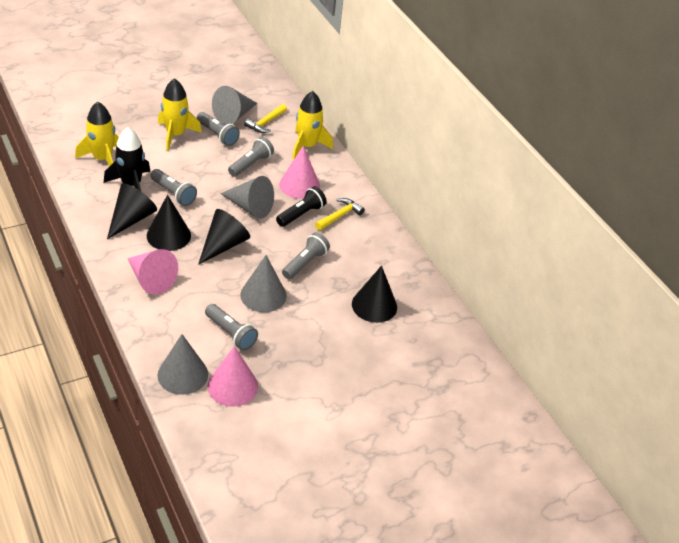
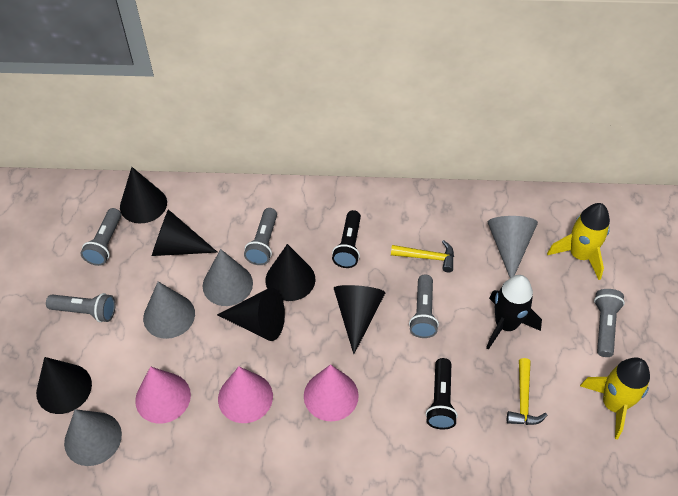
black cone: [107,183,157,239] [147,195,191,251] [198,209,250,265] [352,266,397,323] = 4 -> [36,357,92,414] [120,167,167,224] [152,209,218,256] [217,288,285,341] [265,244,316,301] [334,285,385,354] = 6
black flashlight: [276,186,327,227] = 1 -> [332,210,361,268] [426,358,458,430] = 2
yellow rocket: [75,102,119,166] [158,78,202,150] [292,91,333,159] = 3 -> [547,203,610,280] [580,357,650,439] = 2

